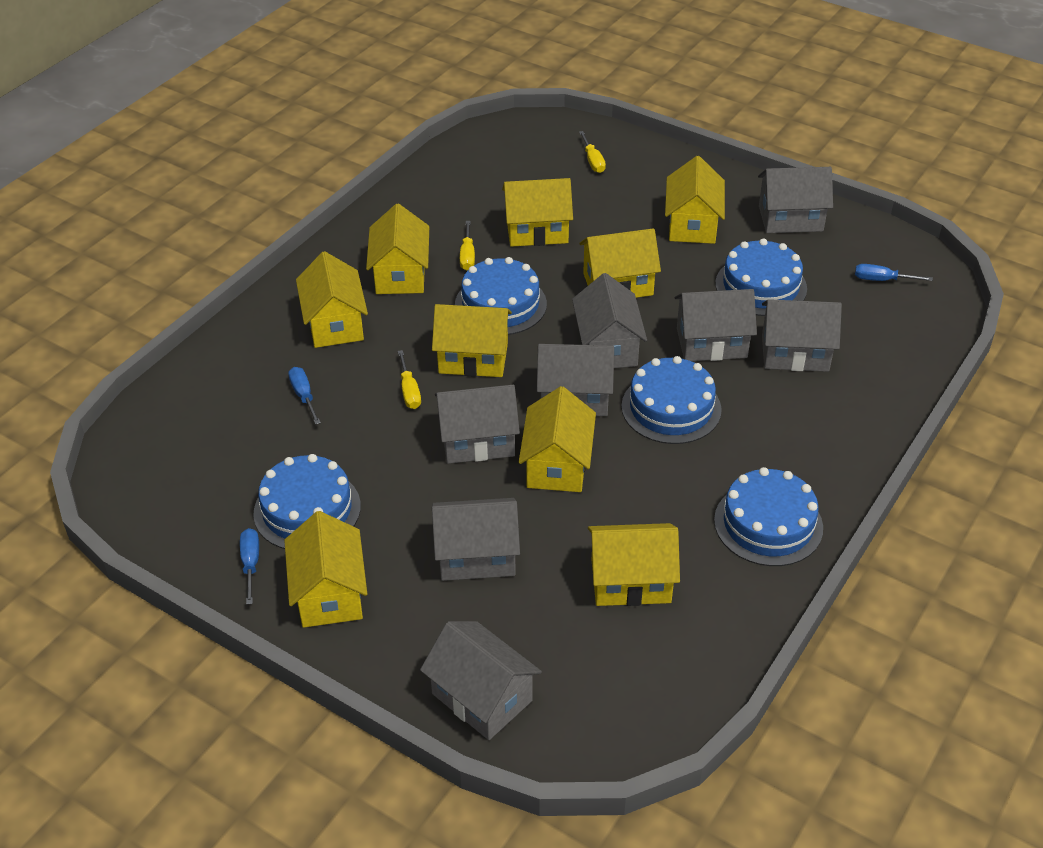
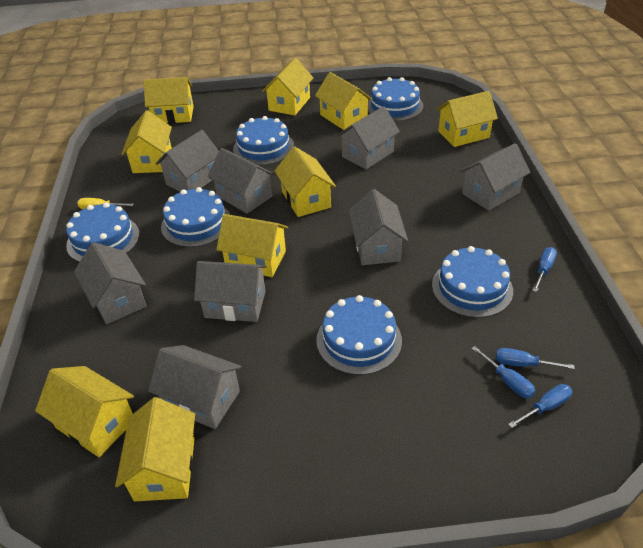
blue cake: [253,454,361,549] [455,257,547,335] [621,356,722,444] [714,467,823,566] [715,238,807,316] = 5 -> [66,202,139,262] [161,187,230,247] [233,116,294,165] [316,295,402,375] [368,77,423,121] [432,246,513,318] = 6
blue screwdriver: [240,528,259,605] [288,367,321,425] [855,264,933,281] = 3 -> [471,346,535,399] [496,348,575,369] [508,384,572,428] [533,247,557,292] = 4
yellow screwdriver: [398,350,421,409] [460,221,475,270] [579,131,606,173] = 3 -> [77,198,134,209] = 1

